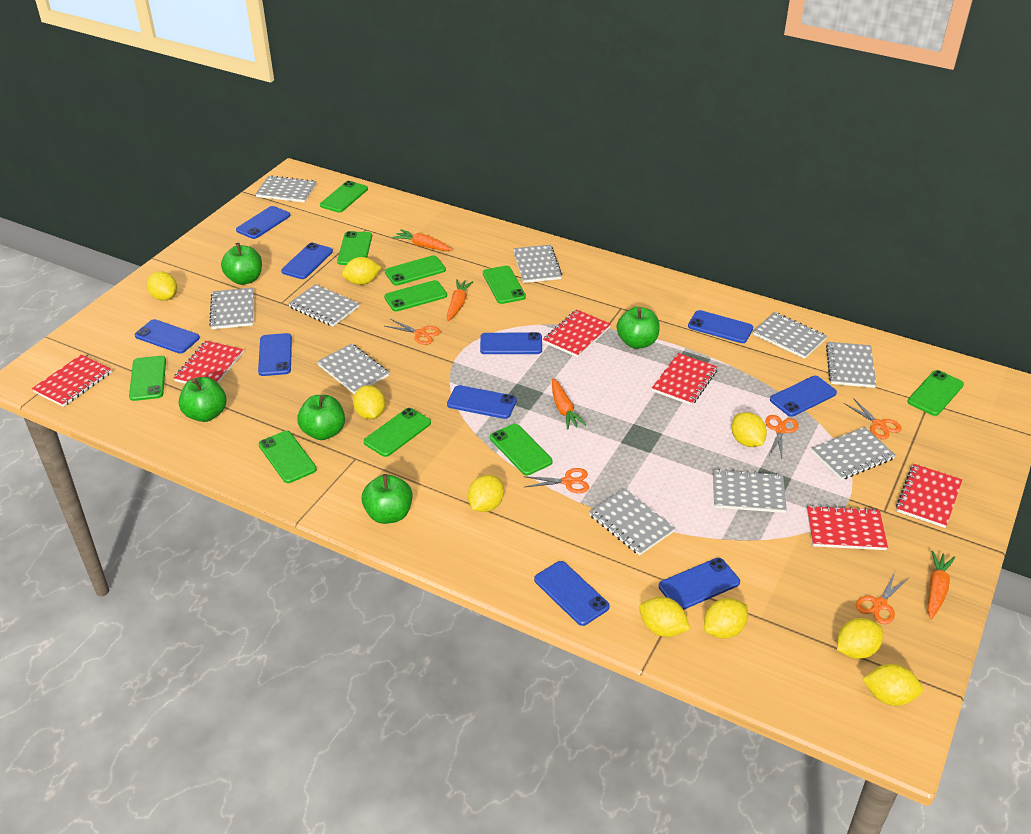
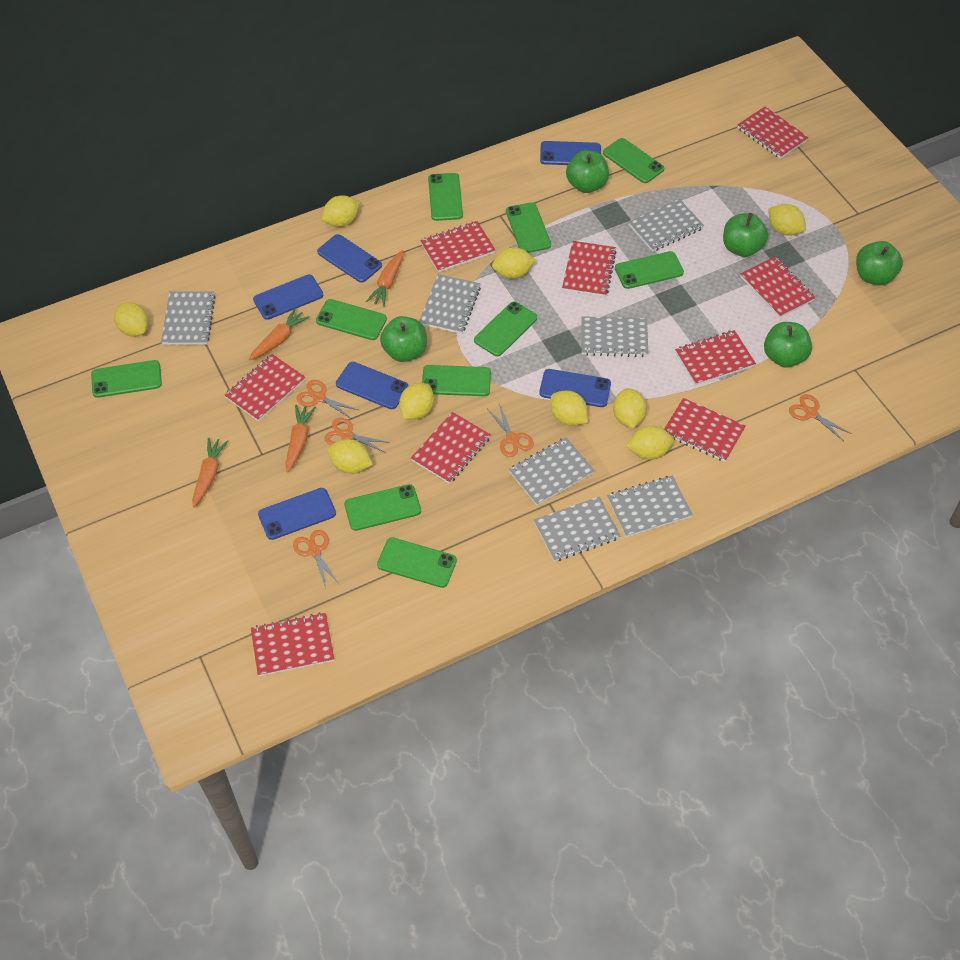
blue phone: [135,319,200,353] [236,206,290,239] [258,333,292,376] [281,243,333,279] [447,385,517,419] [480,332,542,354] [534,561,610,626] [659,558,740,610] [688,310,753,343] [770,376,837,417] = 10 -> [253,275,323,320] [258,488,336,540] [317,234,382,283] [336,362,408,409] [539,369,611,407] [540,141,601,165] = 6
grey notebook: [209,288,253,329] [256,175,316,203] [288,284,359,327] [317,343,389,394] [513,245,562,283] [589,488,675,555] [713,469,787,513] [753,312,827,359] [812,427,896,480] [826,342,876,388] = 10 -> [161,291,216,345] [419,274,481,334] [509,437,595,505] [534,497,621,562] [581,316,648,357] [607,475,693,537] [629,199,704,252] = 7
red notebook: [32,355,112,407] [174,341,243,384] [543,309,611,357] [652,353,718,405] [807,505,888,550] [896,464,962,528] = 6 -> [225,354,305,422] [251,613,334,676] [411,412,491,484] [420,221,495,272] [562,241,617,297] [664,398,746,462] [675,330,756,386] [737,107,809,159] [740,257,816,318] = 9

